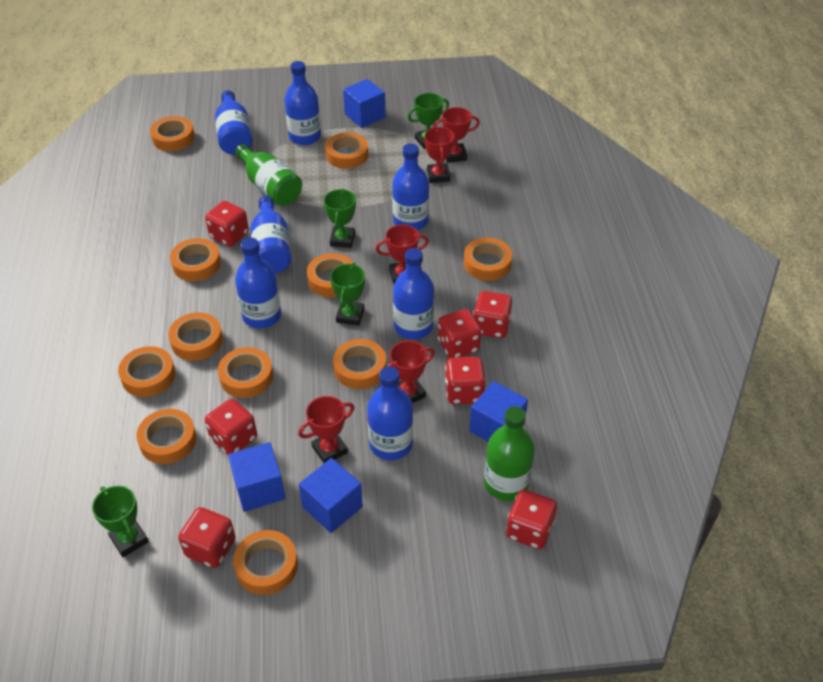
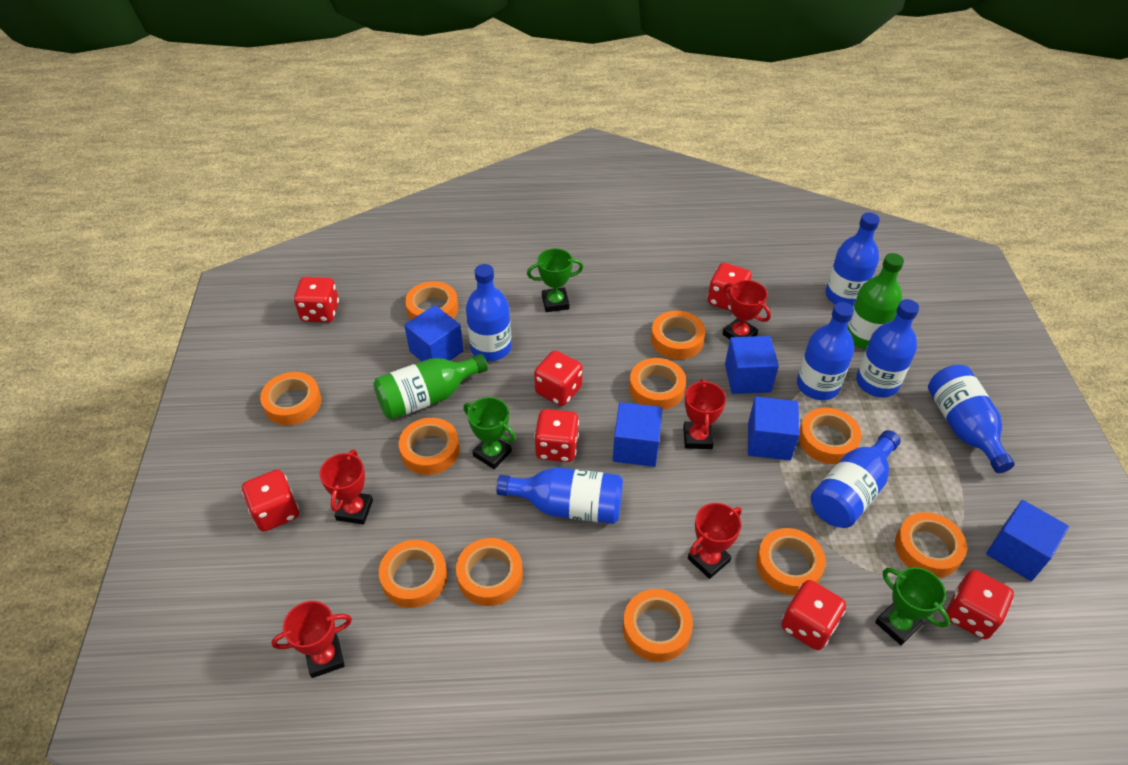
blue cube: [228,442,285,512] [299,458,363,533] [343,79,386,128] [469,381,528,442] = 4 -> [404,305,464,361] [613,402,663,467] [725,336,779,394] [748,397,800,461] [986,500,1069,581] = 5
green trophy: [92,485,149,557] [324,189,356,248] [330,263,365,326] [408,93,449,149] = 4 -> [463,397,516,469] [527,248,583,312] [875,567,950,645] = 3

